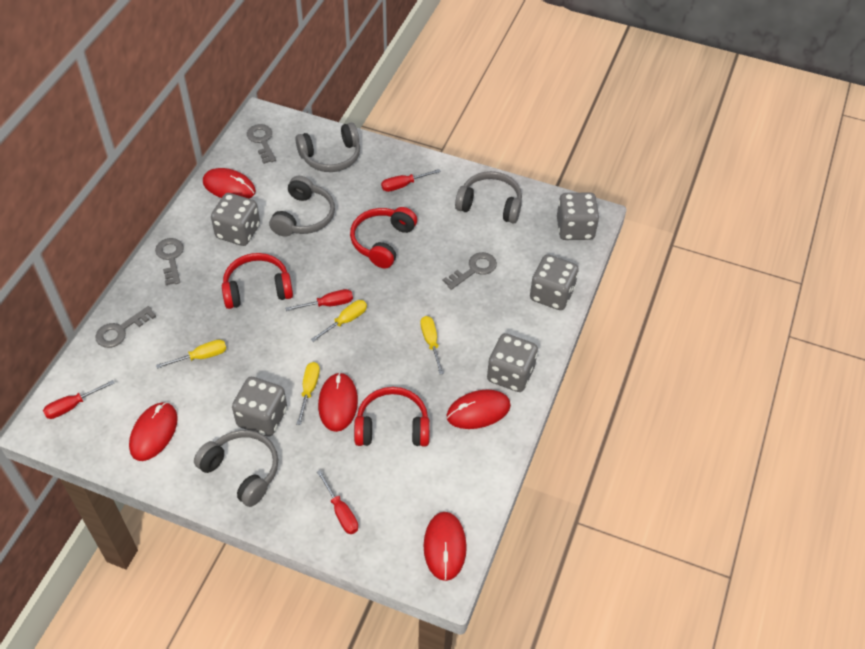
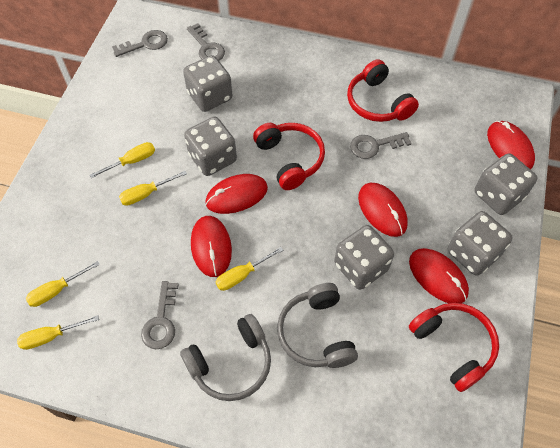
grey headphones: [194,430,278,507] [269,176,335,237] [295,123,360,172] [455,171,522,224] = 4 -> [180,314,271,401] [277,283,358,368] = 2
red screwdriver: [43,380,115,419] [286,289,353,311] [317,470,358,534] [381,169,441,192] = 4 -> none = 0
yellow screwdriver: [156,340,226,369] [296,362,320,425] [310,300,367,342] [420,316,444,375] = 4 -> [17,315,99,350] [26,261,100,307] [89,142,155,178] [119,171,187,206] [216,247,283,291] = 5

